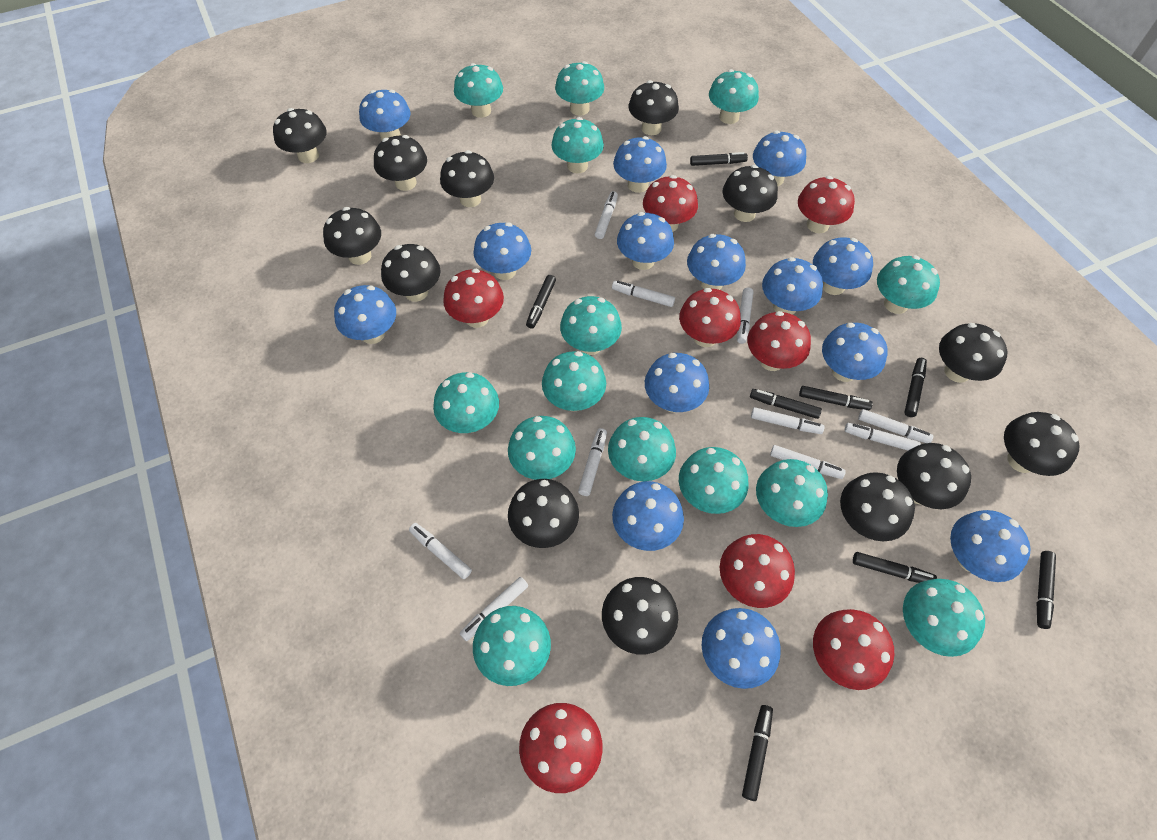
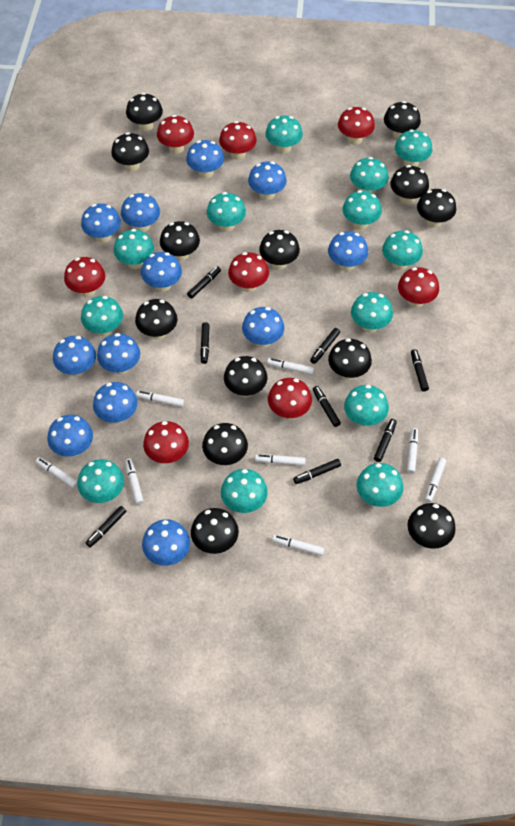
blue mushroom: [334,285,396,344] [359,90,411,140] [473,222,531,280] [612,481,684,551] [613,136,667,193] [617,212,674,270] [645,353,709,413] [687,234,746,290] [702,608,781,689] [753,131,806,186] [762,257,823,315] [813,237,873,295] [822,323,888,382] [950,510,1031,582] = 14 -> [47,415,93,457] [53,336,96,377] [81,203,121,243] [93,382,138,424] [97,333,140,374] [121,193,160,232] [141,252,182,292] [142,519,190,566] [186,140,224,178] [242,307,285,347] [248,161,287,200] [328,231,368,271] = 12
turquoise mushroom: [433,372,499,433] [454,63,503,118] [473,606,551,686] [508,416,576,480] [542,351,606,411] [551,117,604,173] [555,61,604,116] [560,296,622,355] [608,417,676,481] [679,447,748,514] [709,69,759,124] [756,459,828,527] [877,255,940,314] [903,579,985,657] = 14 -> [77,459,124,503] [81,296,123,336] [114,229,154,269] [207,192,246,232] [221,469,268,513] [265,116,303,153] [343,190,382,230] [344,385,389,427] [350,157,388,194] [351,292,393,332] [357,463,403,507] [382,230,423,270] [395,129,432,167] = 13
white marker: [409,523,472,579] [460,577,528,641] [578,428,607,496] [595,191,618,239] [612,281,675,307] [737,288,754,344] [751,407,824,434] [770,445,846,479] [845,423,921,451] [858,409,933,443] = 10 -> [35,457,78,489] [125,458,144,505] [136,391,184,407] [255,454,306,466] [267,358,314,375] [272,535,325,556] [407,428,418,474] [425,457,446,502] = 8

